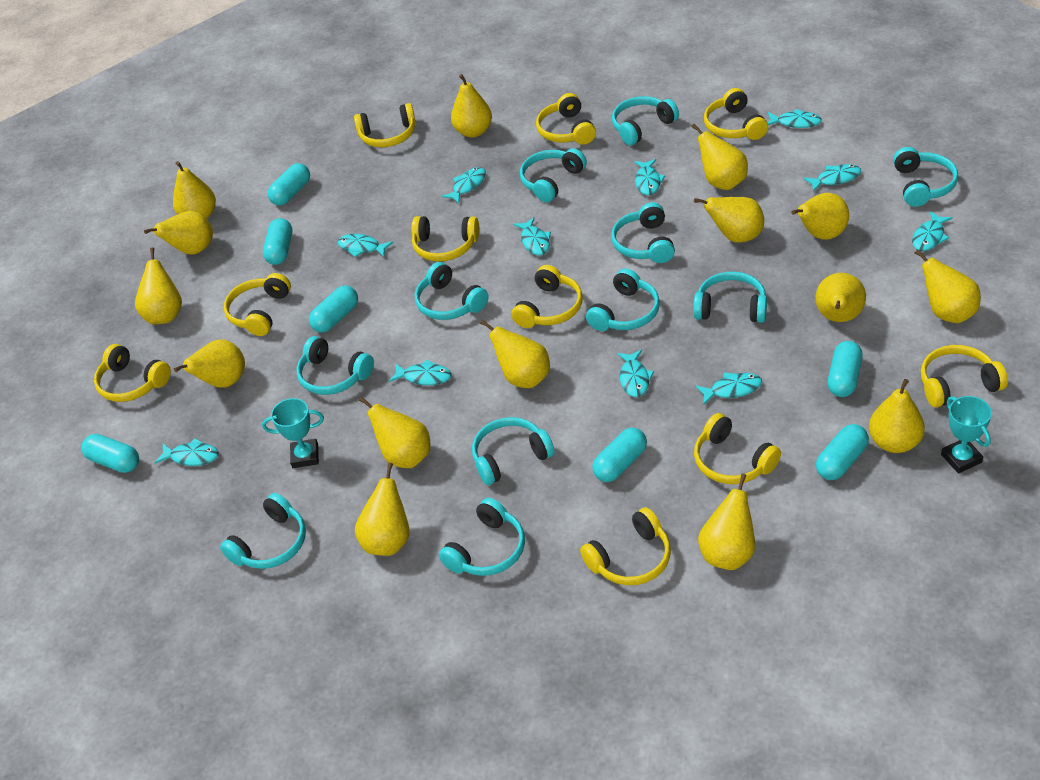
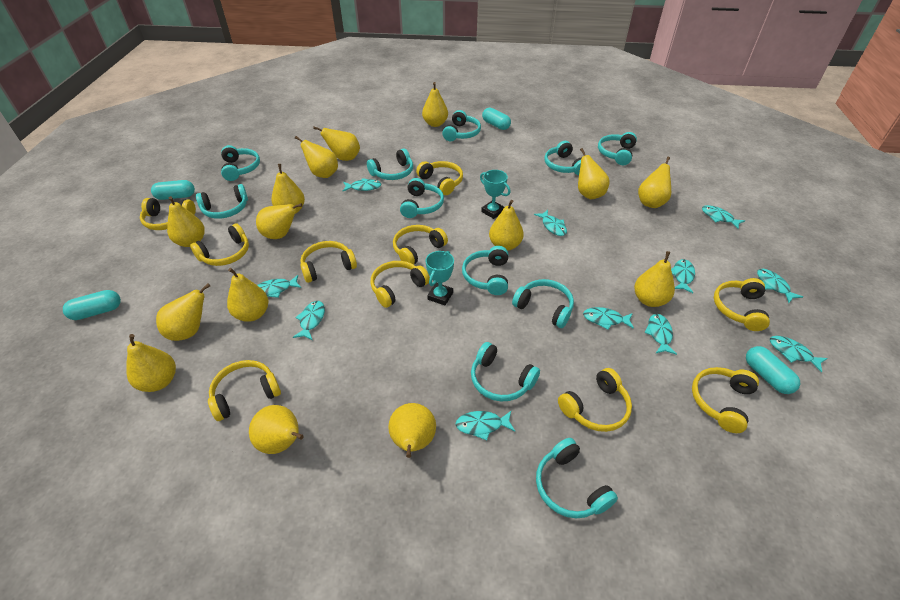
turquoise capsule: [81,434,139,473] [263,218,293,265] [267,163,310,206] [309,285,358,332] [592,427,647,482] [816,424,869,480] [827,341,863,397] = 7 -> [63,290,121,320] [151,180,195,200] [482,108,511,130] [746,346,800,394] = 4

